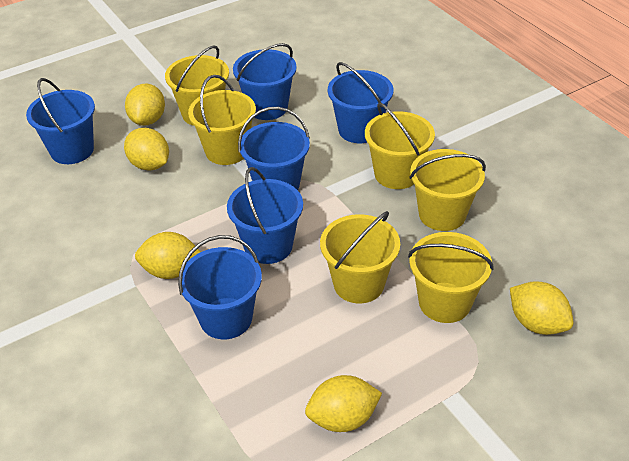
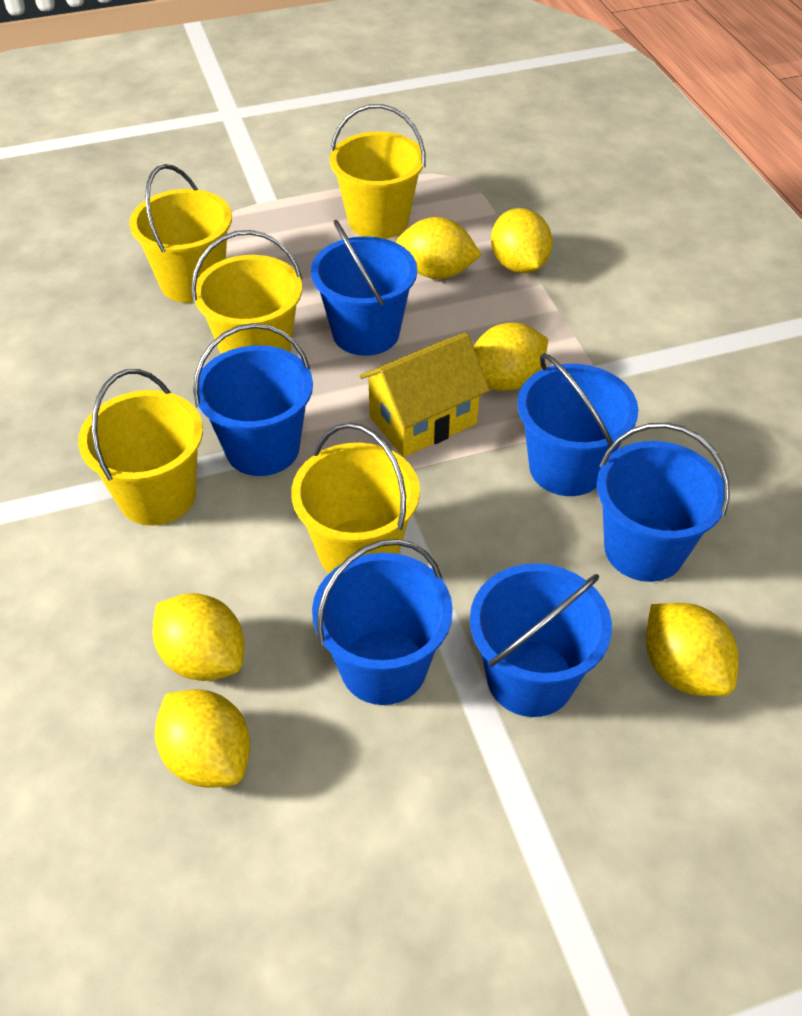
yellow bucket: [165,45,229,126] [188,75,256,165] [320,211,400,304] [365,103,435,189] [408,232,494,323] [410,149,486,231] = 6 -> [78,369,203,526] [129,164,232,303] [191,230,302,354] [291,423,420,573] [330,104,426,239] = 5
yellow house: none = 0 -> [359,332,490,457] = 1
yellow lemon: [124,128,169,171] [125,84,165,126] [135,232,201,279] [305,375,382,432] [510,281,573,335] = 5 -> [152,593,244,681] [155,689,250,788] [396,217,482,279] [474,322,548,391] [491,208,552,273] [646,603,739,696] = 6

